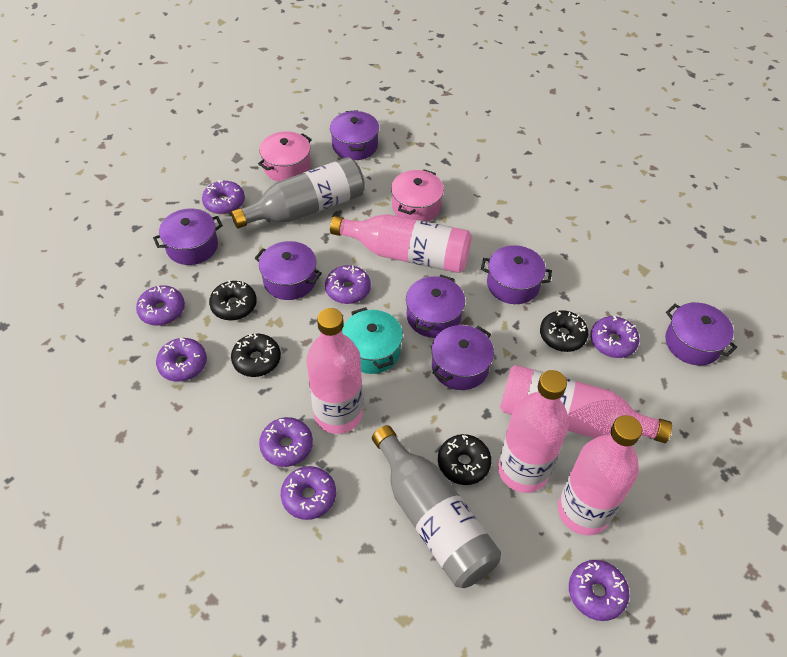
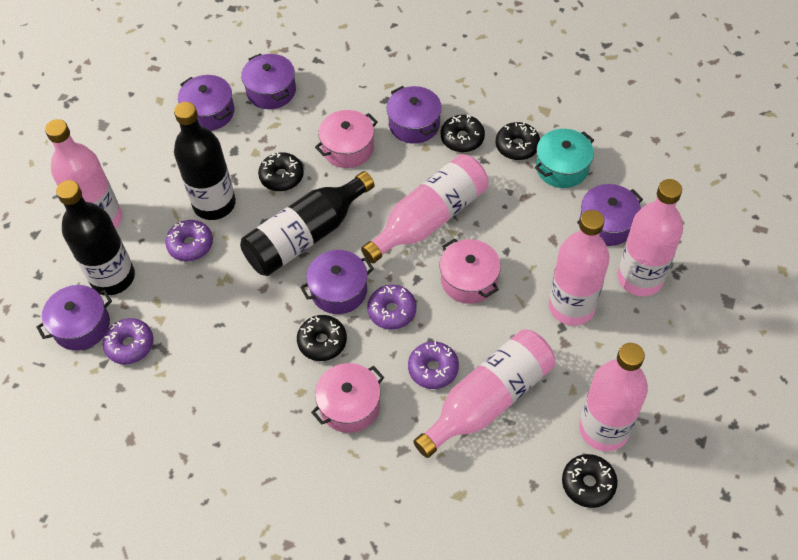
black bottle: none = 0 -> [56,180,135,295] [174,102,236,220] [240,171,375,276] = 3
black donut: [209,280,257,321] [231,334,281,377] [438,434,491,485] [540,310,588,352] = 4 -> [258,152,304,191] [297,315,347,361] [441,115,485,152] [496,122,540,160] [562,454,618,508] = 5
grey bottle: [231,157,365,228] [372,425,501,588] = 2 -> none = 0
pink bottle: [306,308,363,434] [330,214,472,273] [498,370,569,493] [500,365,672,443] [558,415,642,535] = 5 -> [45,119,122,229] [361,154,488,263] [413,329,555,458] [549,210,610,326] [579,343,648,451] [617,179,683,296] = 6
pink pot: [258,131,312,182] [391,169,444,222] = 2 -> [311,363,384,433] [315,110,378,168] [439,238,501,304] = 3
purple donut: [136,285,185,326] [156,338,207,382] [202,180,245,214] [259,417,313,467] [281,466,336,520] [325,265,371,304] [569,560,629,621] [590,316,639,358] = 8 -> [103,318,154,365] [165,220,213,262] [367,285,417,330] [408,341,459,389] = 4
purple pot: [153,208,223,265] [255,241,322,300] [330,110,379,160] [406,275,465,338] [432,325,494,390] [481,245,552,304] [665,302,737,366] = 7 -> [36,285,112,350] [178,75,234,131] [241,53,296,109] [300,250,374,314] [386,86,442,144] [577,184,643,246] = 6

